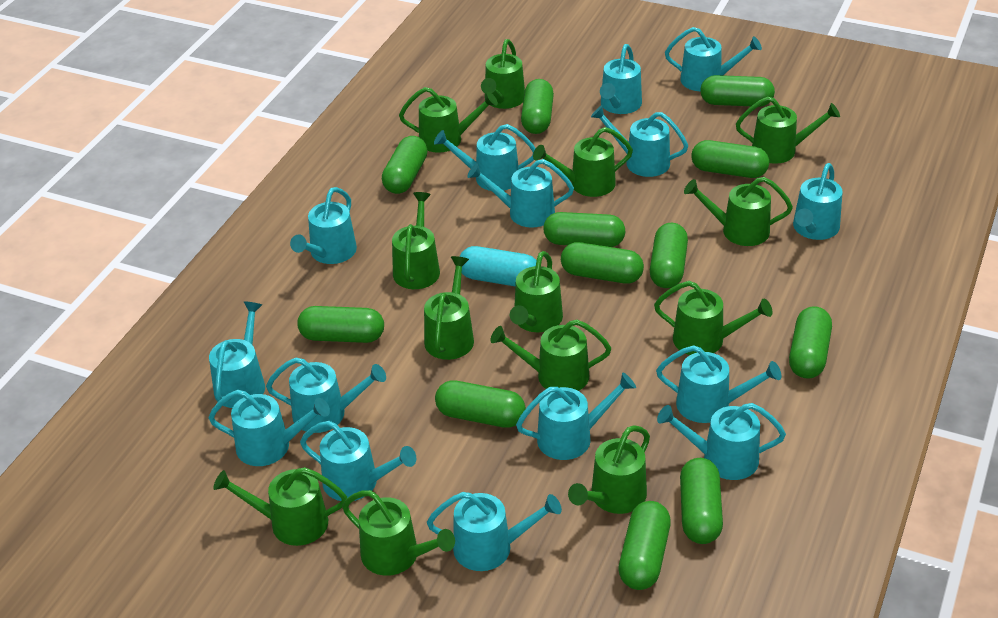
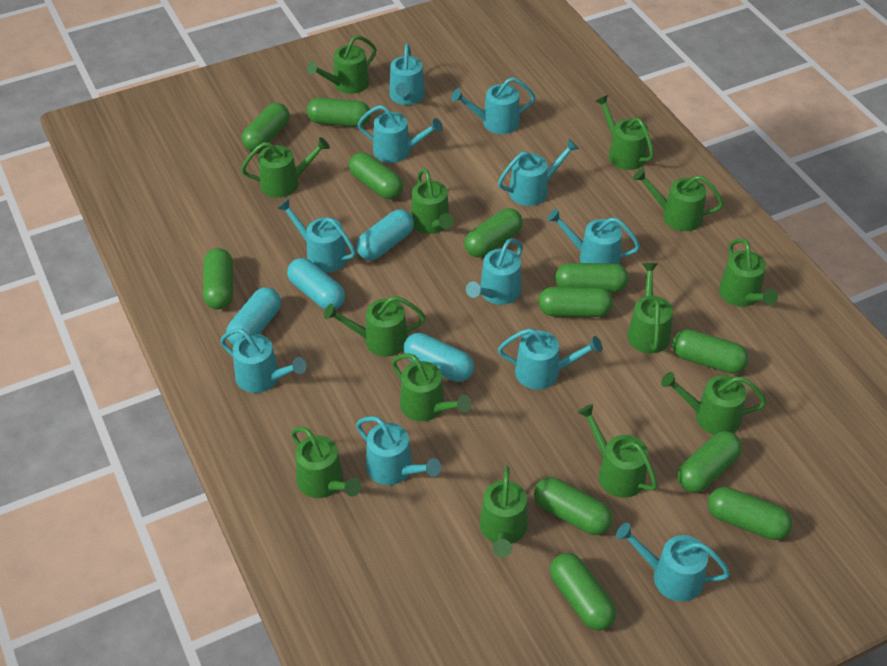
turquoise capsule: [459,246,537,286] = 1 -> [226,287,281,345] [287,258,345,310] [356,209,414,260] [403,333,474,382] = 4
turquoise watering can: [208,390,330,466] [209,301,265,408] [266,358,386,433] [290,187,357,264] [300,421,416,501] [427,492,562,571] [434,124,536,191] [467,159,574,228] [516,373,636,460] [591,105,688,177] [600,44,642,114] [656,345,781,423] [657,403,786,480] [665,27,762,91] [793,163,843,240] = 15 -> [220,328,306,393] [277,199,356,273] [356,416,441,485] [358,105,443,163] [389,44,425,105] [451,77,535,134] [466,238,523,305] [498,139,579,206] [498,328,602,389] [547,209,640,265] [616,523,730,601] = 11

